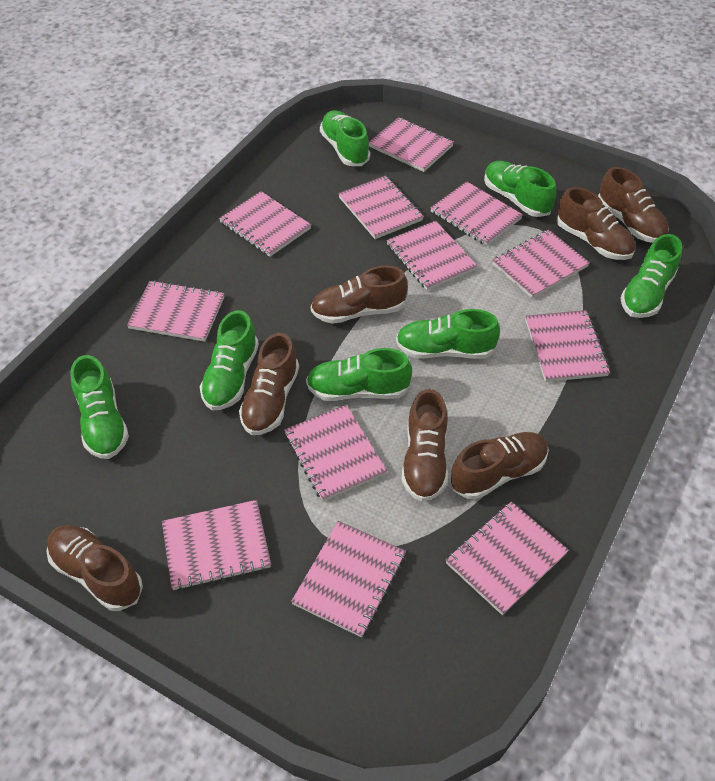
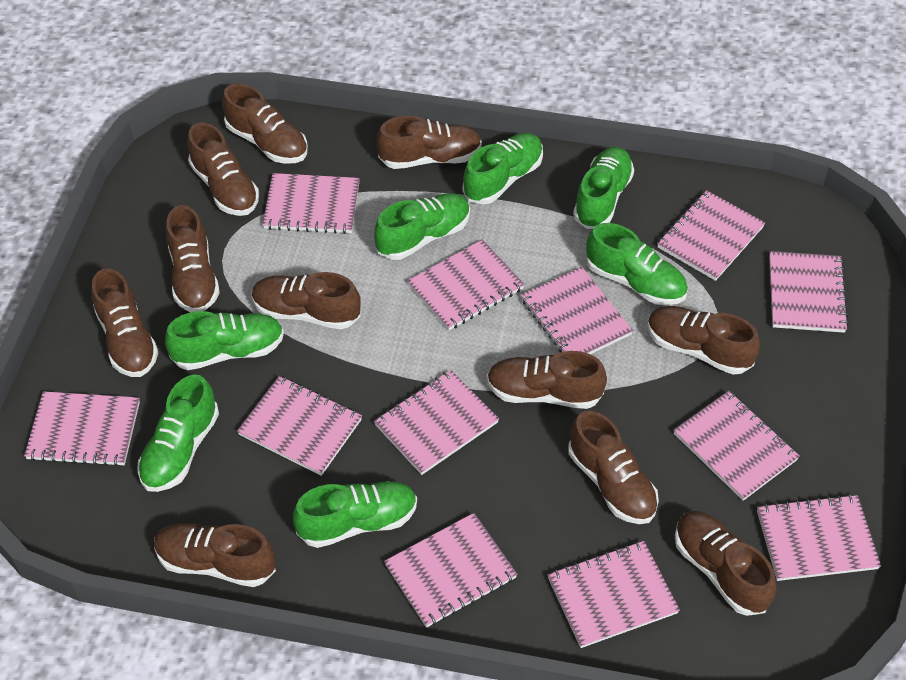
brown shoe: [47,525,143,611] [239,333,299,435] [311,266,408,324] [401,389,448,502] [450,432,549,500] [556,187,635,260] [598,167,669,243] = 7 -> [92,268,158,377] [154,523,276,587] [166,205,220,312] [187,122,259,216] [222,83,308,164] [252,272,361,329] [377,116,482,169] [487,351,607,409] [568,411,659,524] [647,306,760,375] [675,511,776,616] = 11

